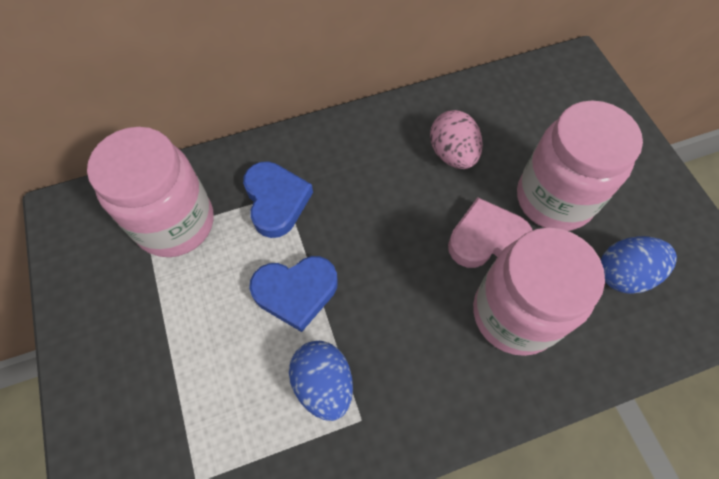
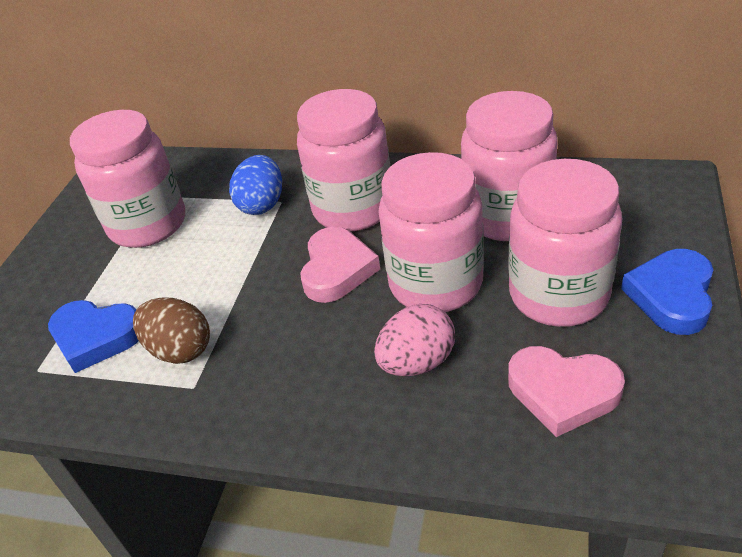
blue egg: [289,341,353,421] [601,236,677,294] = 2 -> [229,155,282,215] = 1
brown egg: none = 0 -> [133,298,210,364] = 1
pink heart: [448,197,533,268] = 1 -> [301,227,380,303] [508,346,625,437] = 2
pink jar: [87,127,214,257] [473,228,605,356] [517,100,643,231] = 3 -> [70,110,185,248] [297,89,390,232] [378,152,484,312] [461,91,557,241] [508,159,622,327] = 5

